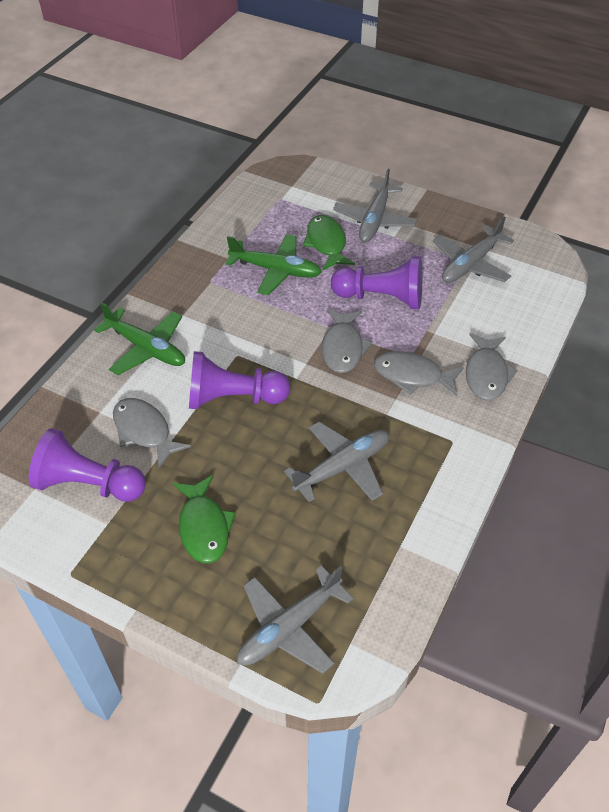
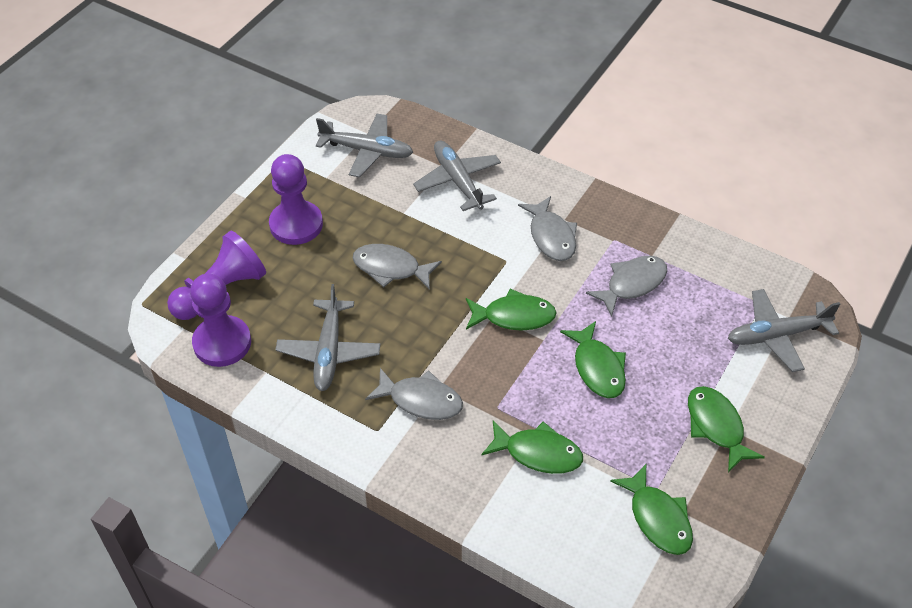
green fish: [173,475,236,563] [303,215,355,270] = 2 -> [466,289,557,331] [481,421,583,474] [560,321,626,398] [610,464,693,555] [688,386,765,472] = 5
green plane: [94,302,185,375] [226,234,322,295] = 2 -> none = 0

